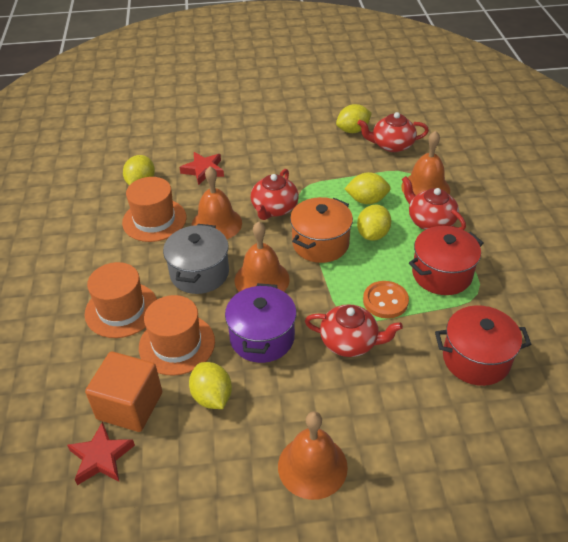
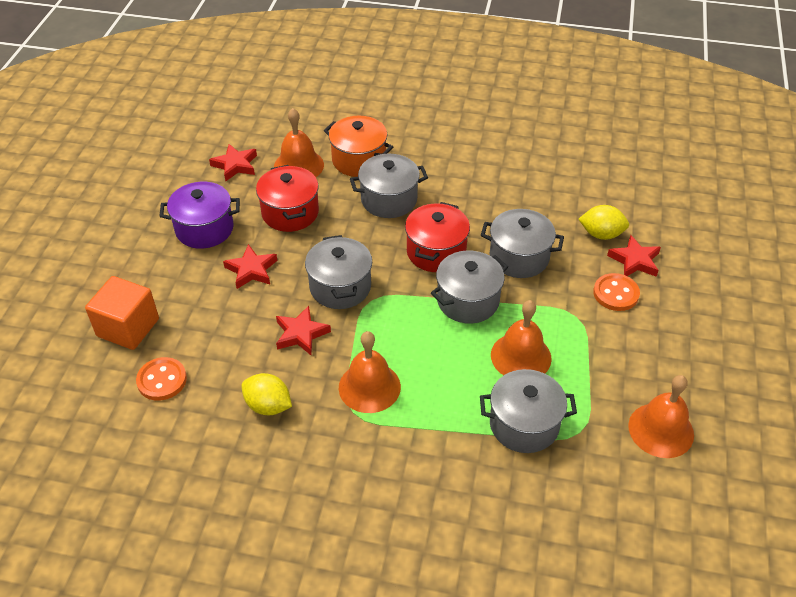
grey pot: [163,224,229,294] = 1 -> [305,235,372,309] [350,154,428,218] [431,250,508,324] [480,369,577,453] [481,209,564,278] = 5
orange button: [363,281,409,319] = 1 -> [136,357,187,401] [593,273,640,311] = 2
orange hat: [85,262,157,338] [122,177,187,242] [139,295,215,376] = 3 -> none = 0
red star: [67,421,135,485] [179,152,224,185] = 2 -> [209,144,257,181] [223,244,277,289] [276,306,331,355] [607,235,661,277] = 4
red teapot: [251,169,298,220] [305,304,403,357] [357,112,429,152] [402,176,466,230] = 4 -> none = 0
yellow lemon: [123,155,155,185] [189,362,232,409] [336,104,372,133] [344,172,391,204] [357,205,391,241] = 5 -> [241,373,292,415] [579,205,629,240] = 2

